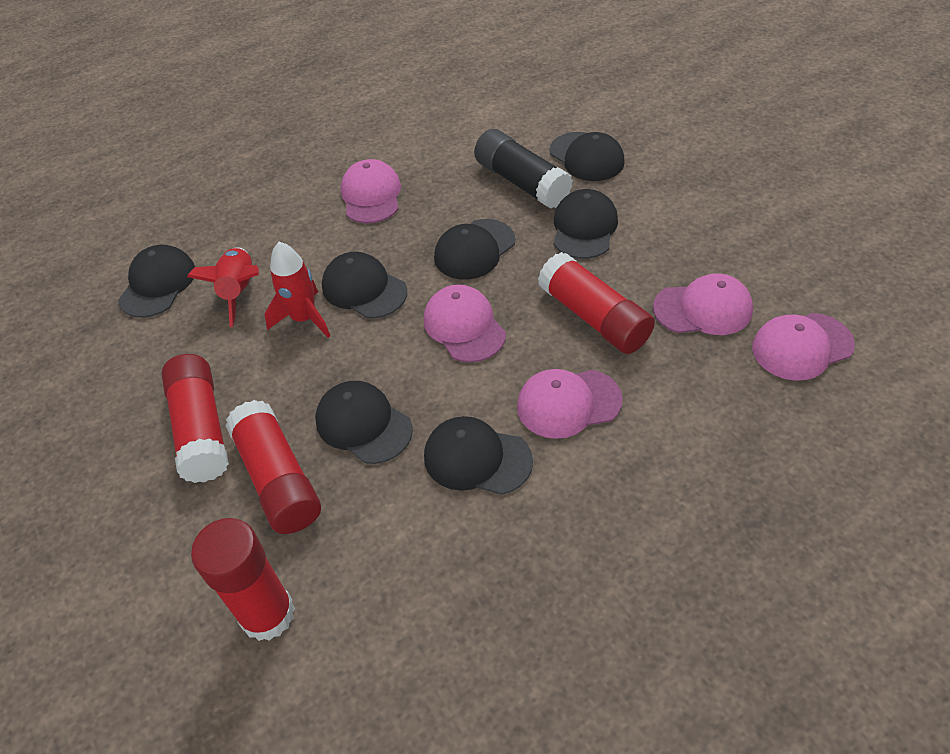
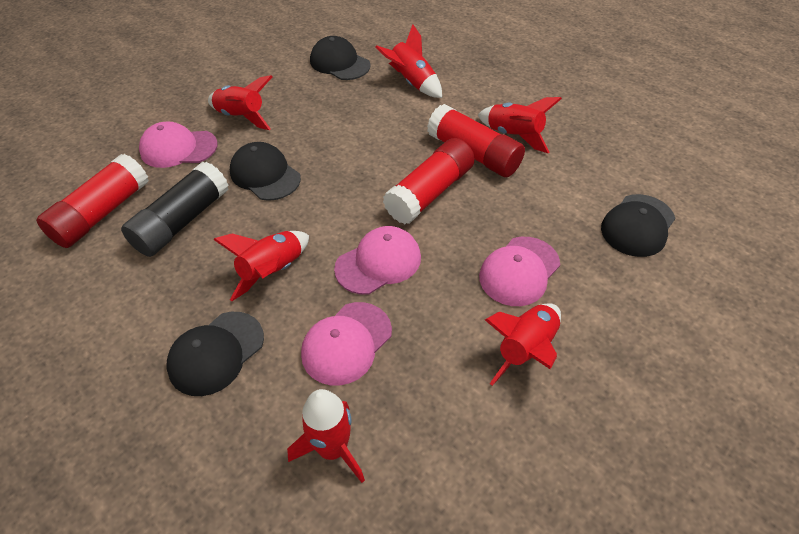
black cap: [118,245,195,318] [315,381,413,464] [322,252,407,319] [424,416,533,495] [434,219,515,280] [550,132,625,181] [554,189,618,259] = 7 -> [166,312,264,396] [230,142,301,201] [310,36,371,80] [601,194,676,257] = 4
pink cap: [341,159,401,223] [424,285,506,363] [517,369,623,439] [653,273,753,335] [752,313,855,381] = 5 -> [139,121,218,168] [301,302,392,386] [334,226,421,295] [479,237,560,306] = 4
red glue stick: [161,354,229,483] [191,518,295,641] [226,400,321,534] [538,252,655,354] = 4 -> [36,154,149,248] [383,138,475,224] [427,104,525,177] = 3
red rocket: [187,247,259,327] [264,242,330,338] = 2 -> [208,75,272,130] [213,231,309,301] [287,389,365,483] [375,24,442,98] [478,97,562,153] [485,303,561,386] = 6

